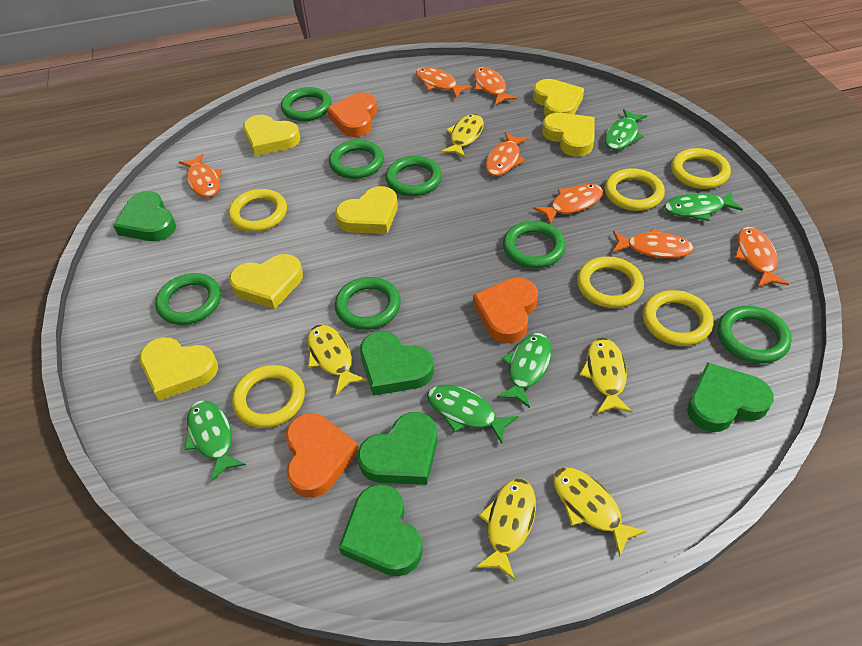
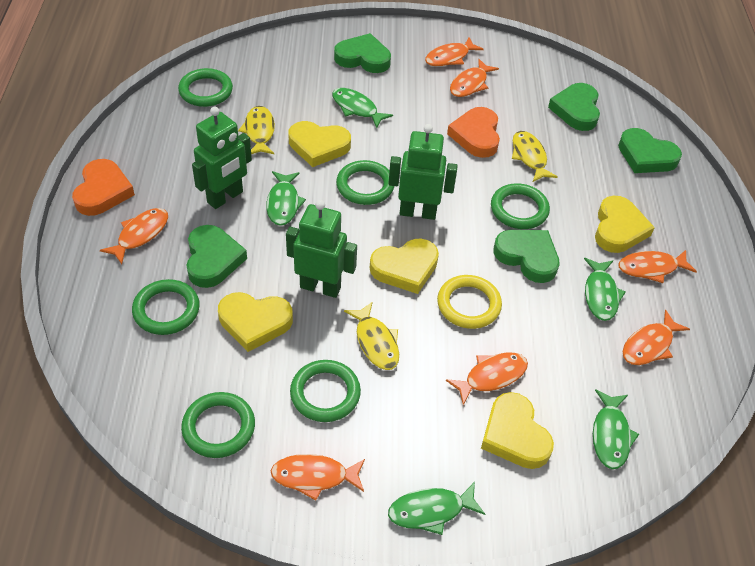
green ring: [155,273,221,325] [281,87,332,121] [329,140,384,179] [335,277,401,330] [385,156,442,196] [503,221,566,268] [718,306,792,364] = 7 -> [132,279,200,335] [178,68,233,107] [181,392,255,458] [290,360,361,422] [336,160,394,205] [491,184,550,229] = 6
green robot: none = 0 -> [192,107,252,209] [286,200,357,298] [388,124,458,220] = 3
orange heart: [286,413,359,498] [327,92,377,137] [473,278,538,343] = 3 -> [72,159,135,216] [447,107,500,158] = 2
yellow fish: [308,325,367,395] [441,114,484,158] [475,479,536,580] [553,467,647,557] [580,338,633,413] = 5 -> [238,106,275,154] [344,301,399,370] [512,131,558,182] = 3
yellow heart: [139,337,218,401] [229,254,303,309] [243,115,300,156] [335,186,398,234] [533,79,584,117] [542,113,595,157] = 6 -> [218,292,293,352] [288,121,351,167] [370,239,439,294] [481,392,554,469] [595,196,655,253] = 5
yellow ring: [228,189,287,232] [232,365,305,428] [577,257,644,308] [605,168,665,211] [643,290,714,346] [671,148,731,189] = 6 -> [437,275,502,329] = 1

